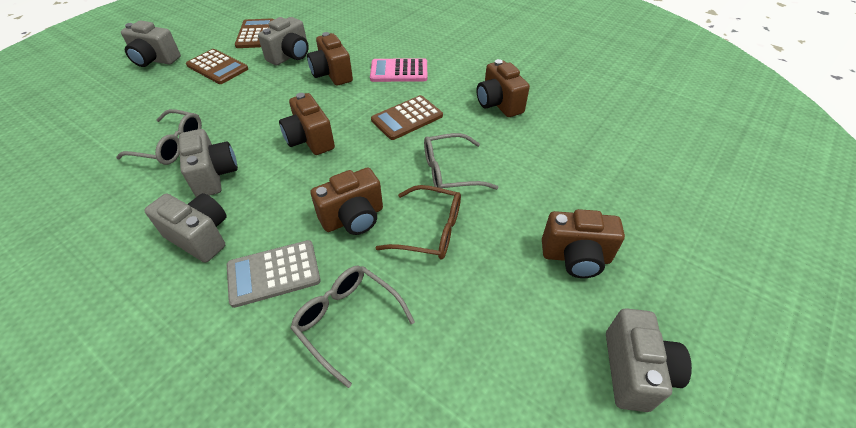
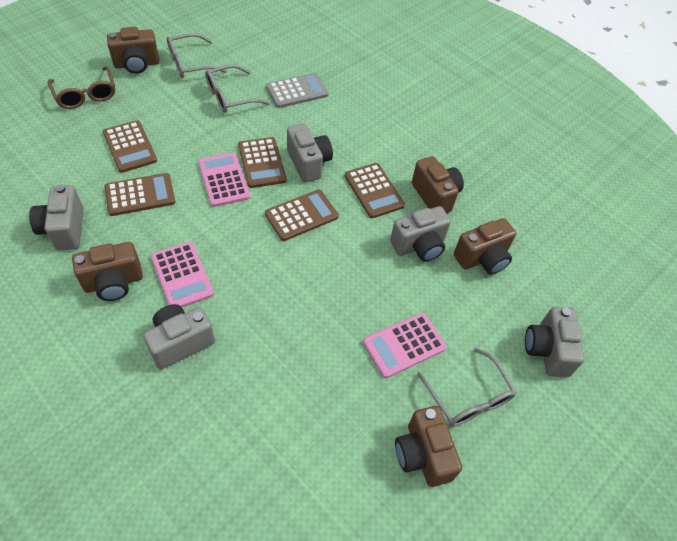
brown calculator: [186,49,248,84] [235,18,274,48] [371,95,443,140] = 3 -> [103,120,157,173] [105,173,175,216] [238,137,286,188] [265,189,339,241] [345,163,405,218] = 5
pink calculator: [370,58,427,82] = 1 -> [151,242,214,307] [198,153,250,207] [363,313,447,378] = 3

